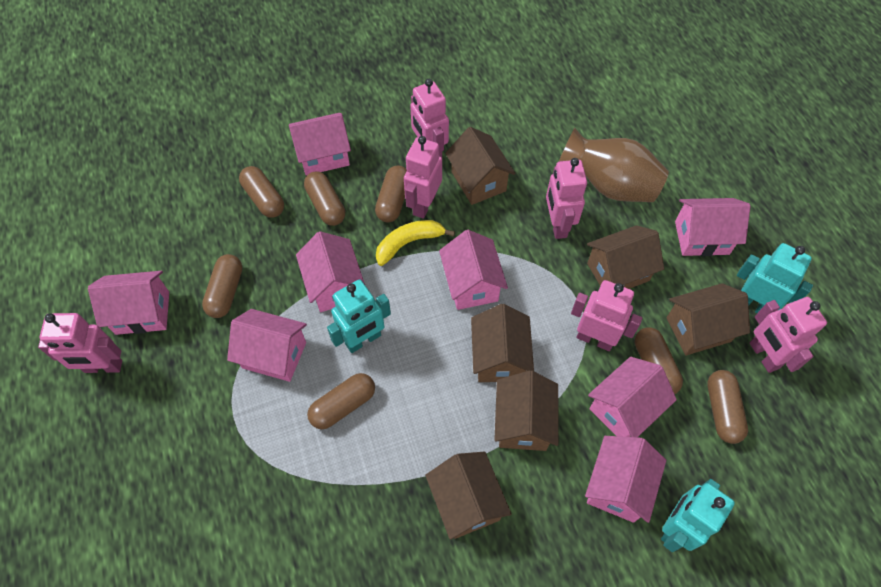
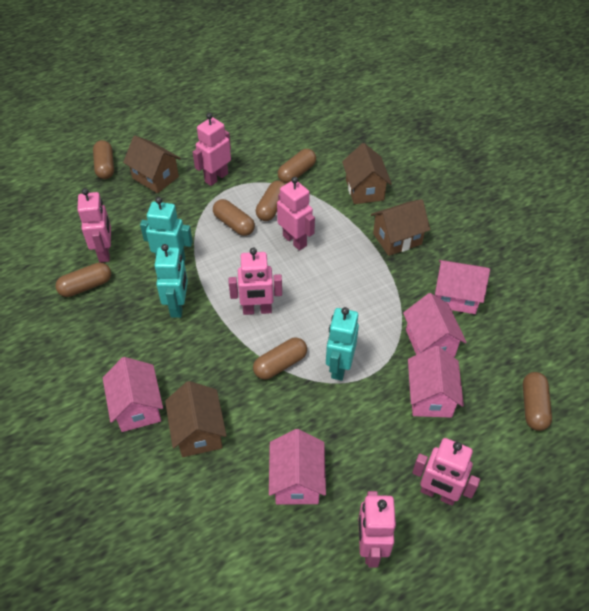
brown house: [425,452,511,540] [445,127,516,205] [471,304,534,382] [494,370,558,451] [587,225,664,289] [666,283,750,355] = 6 -> [123,136,181,193] [165,381,227,457] [342,143,392,204] [371,199,430,256] = 4
brown vase: [559,127,669,202] = 1 -> none = 0
pink house: [88,271,169,335] [227,309,307,382] [289,113,351,176] [296,231,365,312] [439,230,508,310] [585,436,666,523] [588,357,677,437] [675,198,751,256] = 8 -> [103,357,163,432] [269,429,326,504] [403,293,466,357] [408,346,464,418] [435,260,490,314] = 5
yellow banana: [376,220,455,266] = 1 -> none = 0

